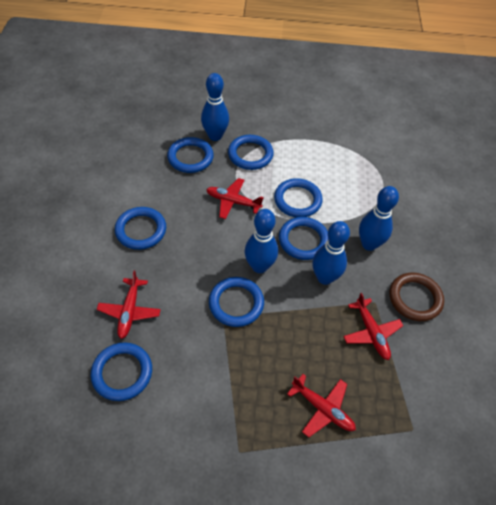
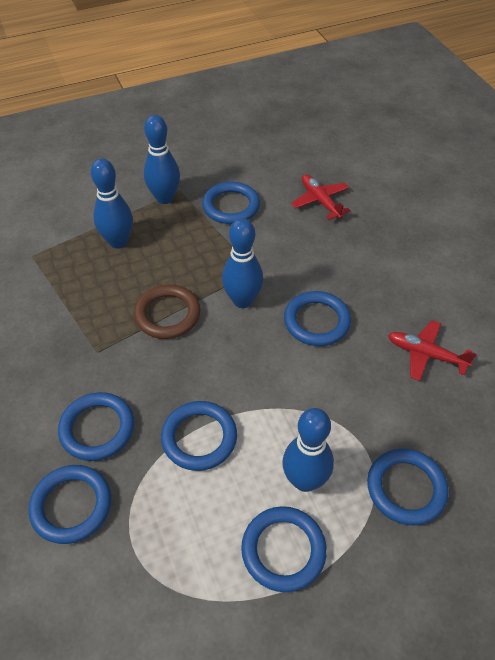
red plane: [97,270,161,339] [206,178,264,219] [287,374,356,437] [343,293,403,360] = 4 -> [291,174,351,220] [388,320,476,381] = 2

